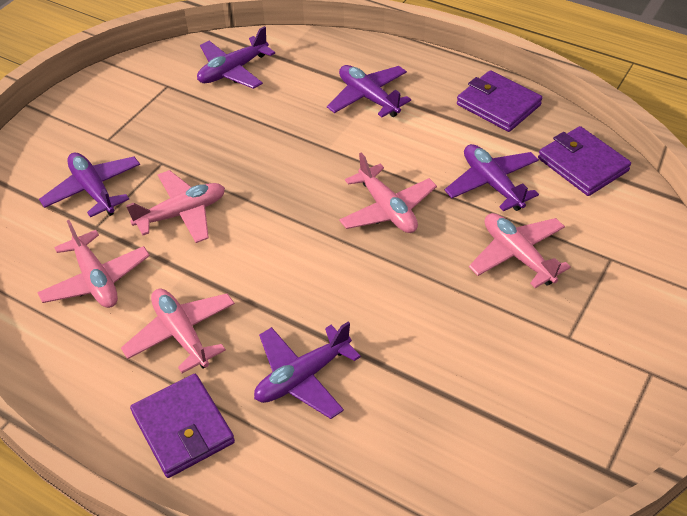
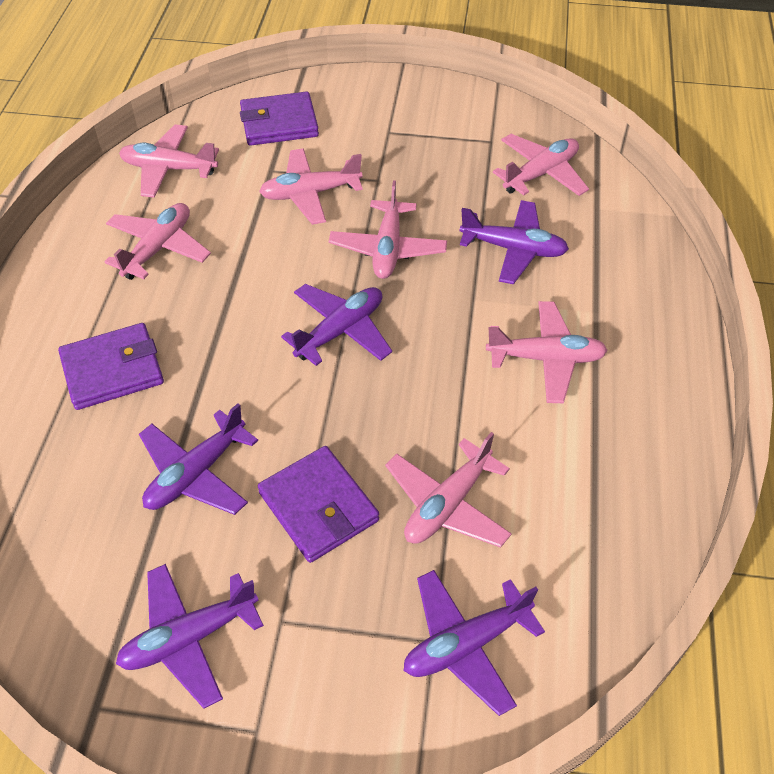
pink plane: [37,220,150,308] [121,289,235,373] [126,170,225,243] [339,153,437,233] [469,213,571,288] = 5 -> [105,203,211,280] [119,124,219,198] [259,148,363,225] [329,180,447,279] [385,432,512,548] [486,301,608,403] [493,134,589,196] = 7

